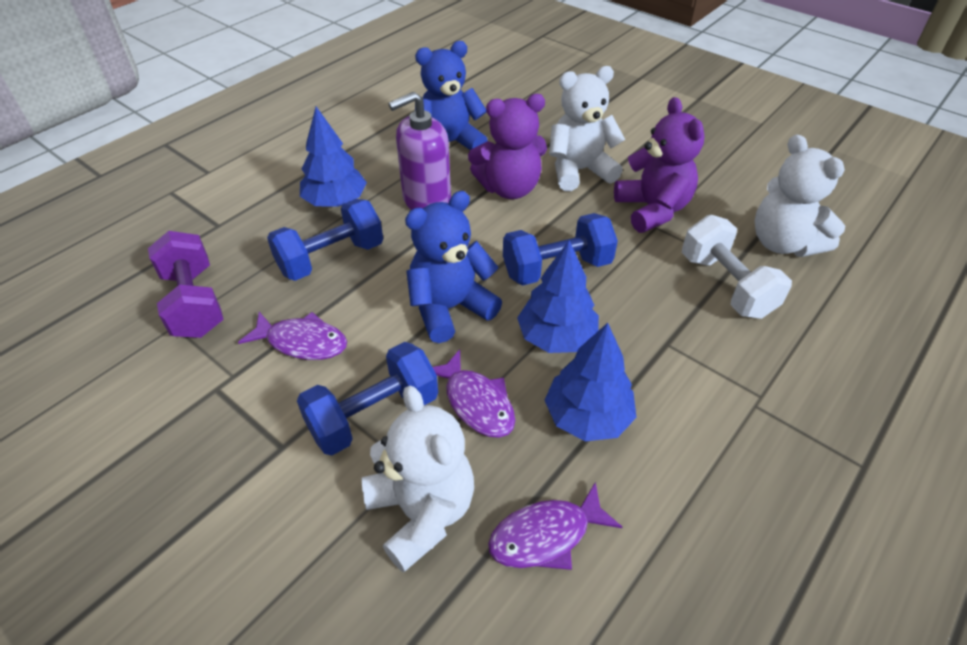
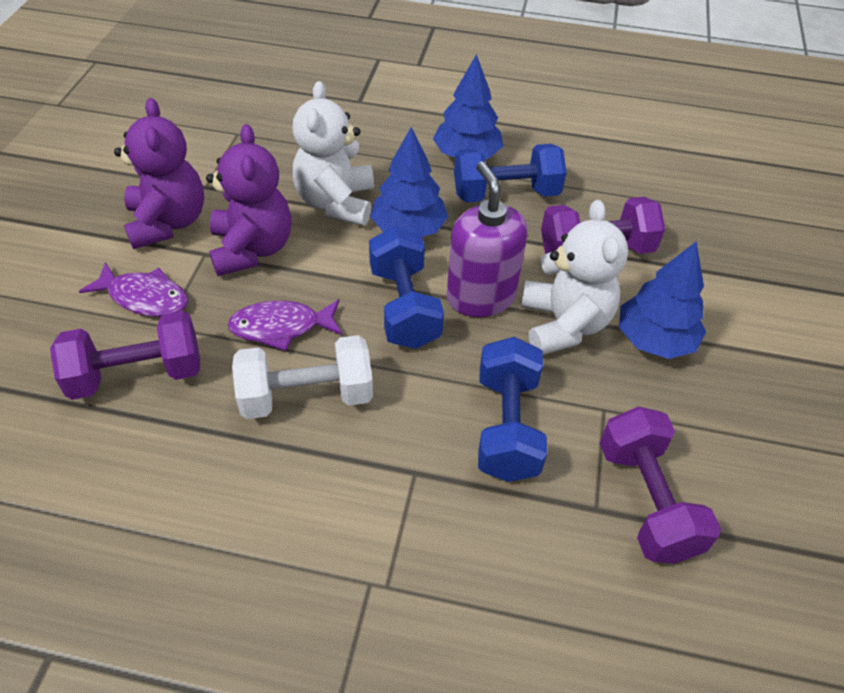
blue teddy bear: [405,191,502,343] [415,41,488,150] = 2 -> none = 0
purple dumbbell: [148,231,224,338] = 1 -> [50,311,200,400] [541,197,665,254] [600,406,721,564] = 3
purple fish: [238,312,347,360] [433,349,515,438] [488,482,622,570] = 3 -> [79,262,188,317] [228,299,342,351] = 2
white teddy bear: [362,386,474,573] [549,66,625,191] [755,134,845,257] = 3 -> [293,81,374,226] [521,200,628,355] = 2

